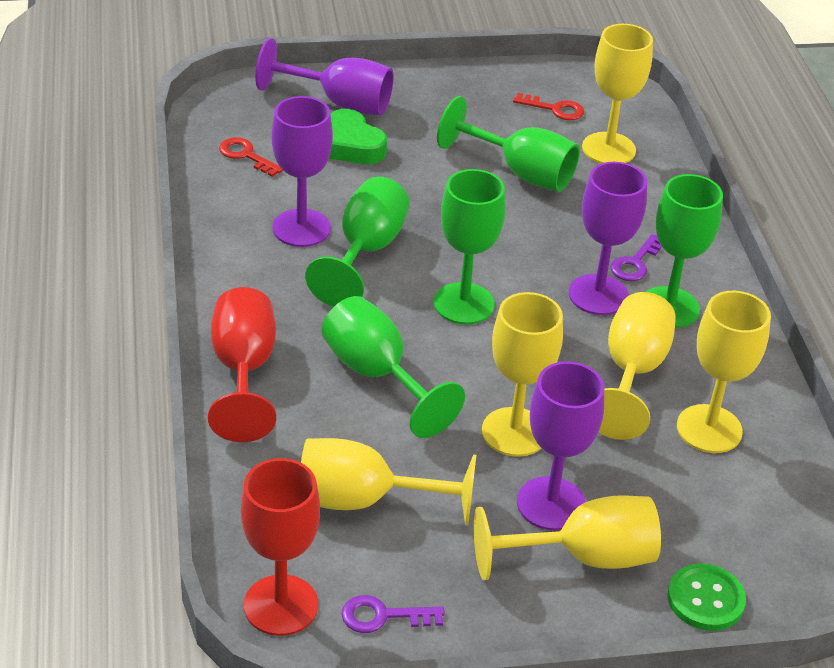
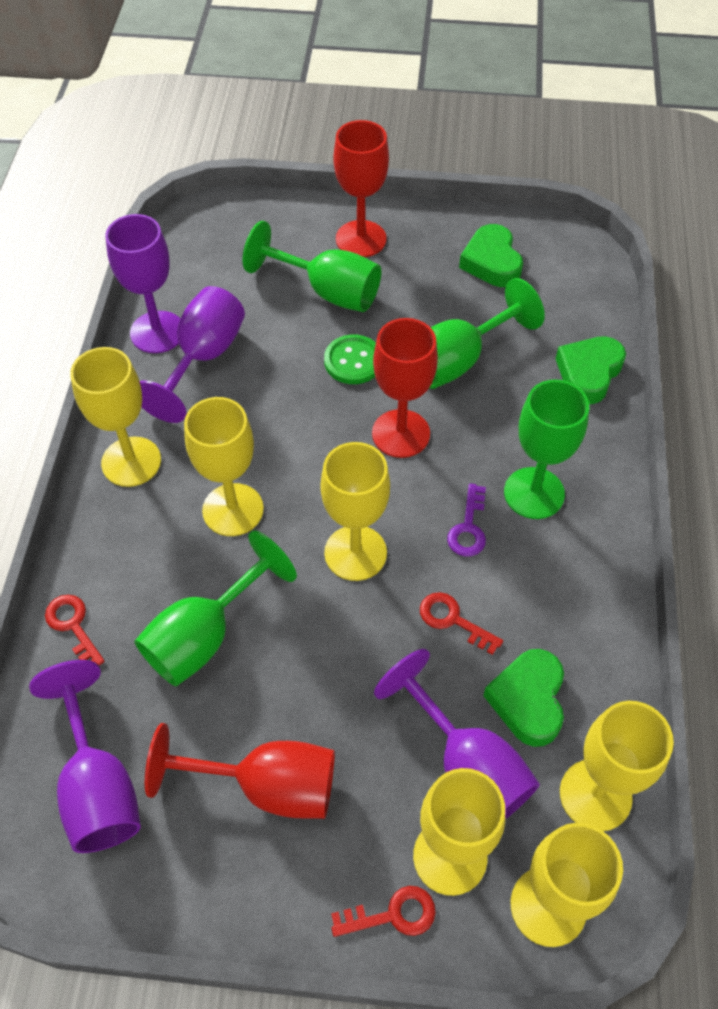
green goblet: [305,177,410,307] [322,296,465,438] [434,169,505,324] [437,96,580,192] [646,174,723,328] = 5 -> [134,531,297,686] [243,221,381,312] [430,278,545,389] [504,379,589,519] = 4
green heart: [329,109,387,164] = 1 -> [459,224,523,287] [483,649,564,747] [556,336,626,404] = 3
purple key: [341,595,445,633] [611,234,662,281] = 2 -> [447,483,486,556] = 1
red goblet: [208,287,276,442] [241,458,320,636] = 2 -> [145,723,335,819] [334,120,389,257] [372,318,438,458] = 3
red key: [219,137,283,177] [513,93,584,120] = 2 -> [45,595,105,665] [331,886,436,937] [420,592,503,655] = 3

